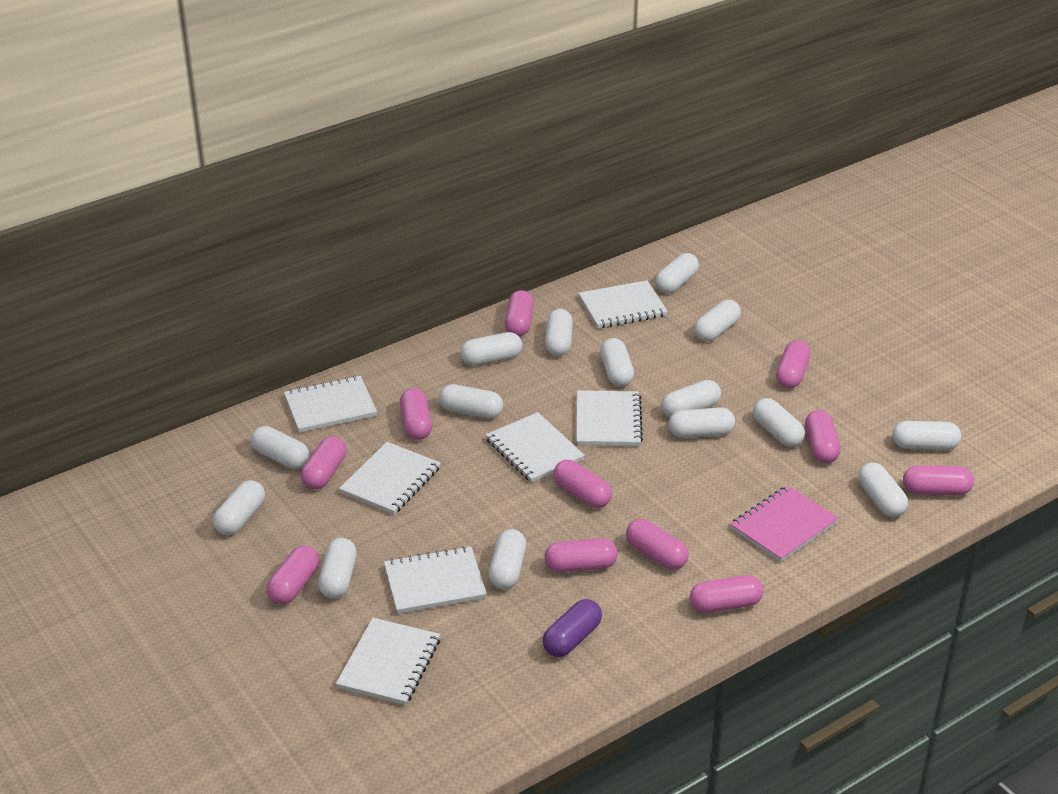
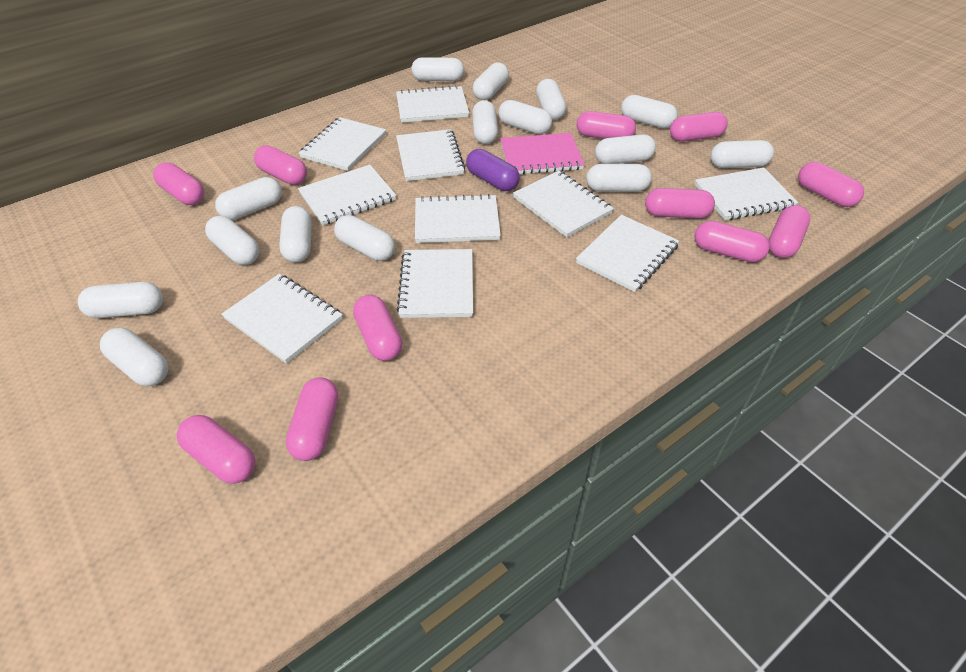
white notebook: [284,376,377,433] [336,618,440,705] [339,442,441,515] [384,546,487,614] [485,412,585,483] [577,390,643,446] [579,280,668,328] = 7 -> [221,274,343,364] [298,165,396,226] [299,117,386,171] [396,85,469,123] [396,129,465,181] [396,249,473,318] [415,194,501,243] [513,171,614,238] [576,215,679,292] [695,167,798,221] = 10

